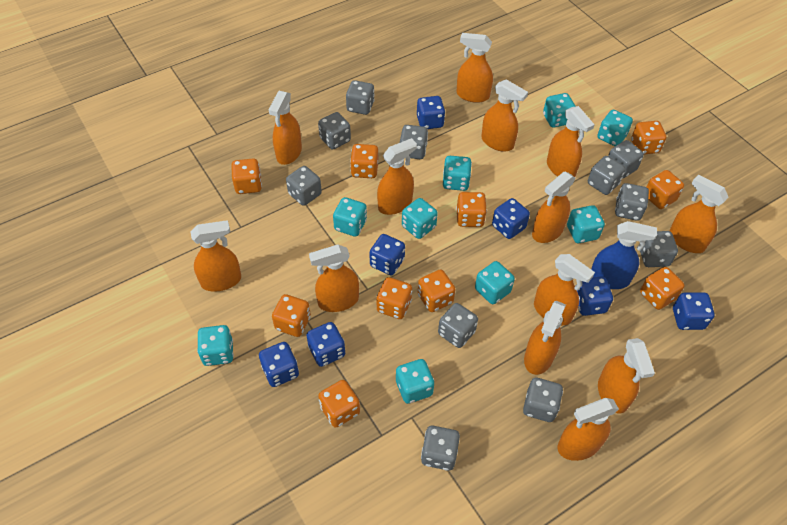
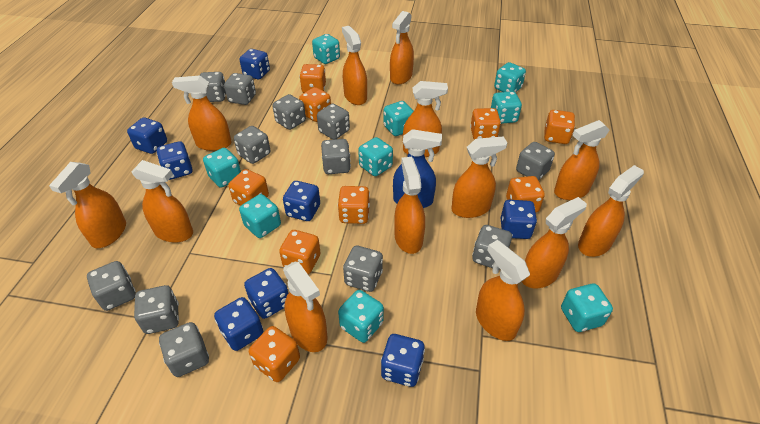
blue dice: [259,342,299,387] [306,322,345,367] [369,234,405,275] [417,96,445,129] [492,198,530,239] [577,277,613,316] [673,292,715,330] = 7 -> [127,118,167,154] [157,141,193,180] [214,297,263,351] [239,49,270,79] [244,268,288,319] [283,181,320,221] [381,334,425,387] [501,200,537,239] = 8
grey dice: [286,166,322,206] [318,112,351,149] [346,80,375,115] [400,125,428,159] [421,426,460,471] [438,303,478,348] [523,378,563,422] [588,156,625,195] [608,140,644,178] [615,183,649,221] [640,231,678,267] = 11 -> [87,261,136,311] [134,285,179,334] [159,322,209,377] [200,72,226,102] [224,73,256,105] [234,126,270,164] [273,94,306,130] [317,103,350,140] [321,139,351,174] [343,246,383,292] [472,225,512,270] [516,142,555,180] = 12
orange dice: [231,159,262,194] [272,294,311,337] [318,380,360,428] [350,144,378,178] [376,277,412,319] [418,270,456,312] [456,192,487,227] [631,121,666,154] [640,267,685,310] [647,170,684,209] = 10 -> [228,169,269,206] [249,326,300,382] [279,230,321,274] [299,87,331,122] [300,64,326,93] [338,186,370,224] [470,108,501,140] [506,176,545,213] [544,110,575,144] = 9

